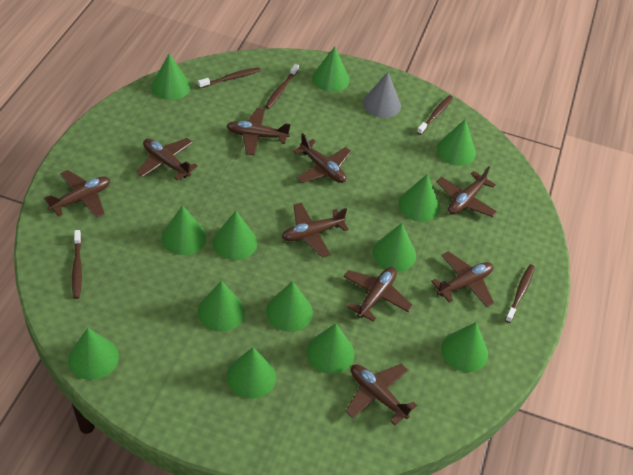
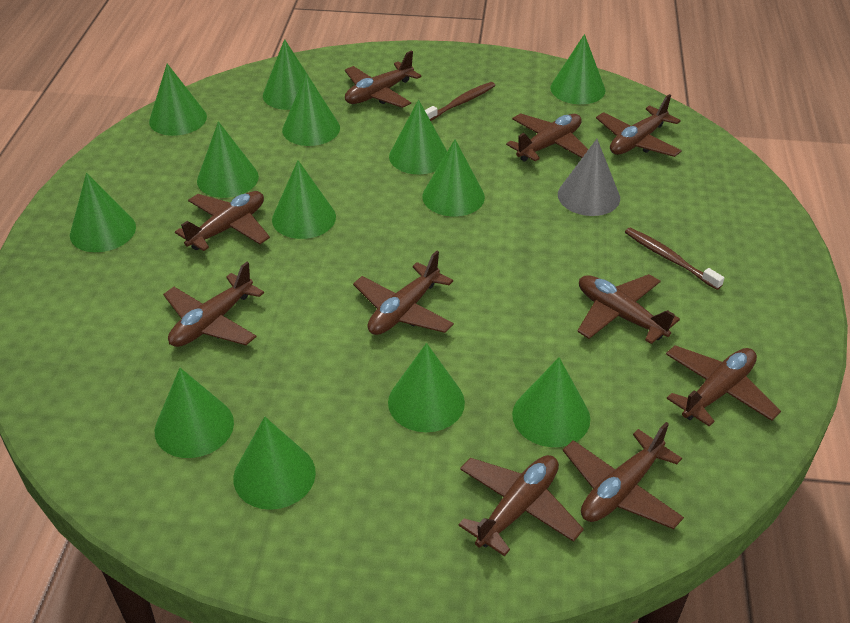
brown plane: [44,170,110,218] [136,138,198,181] [227,108,291,156] [282,202,349,258] [293,133,351,183] [343,267,413,322] [346,364,417,425] [431,251,494,307] [436,166,497,217] = 9 -> [163,262,264,347] [175,191,270,251] [345,50,422,108] [353,251,454,335] [458,455,584,556] [506,113,589,162] [563,422,684,529] [577,274,680,344] [596,94,682,157] [666,345,781,427] = 10
brown toothbrush: [72,230,82,299] [198,67,260,88] [265,64,299,109] [417,95,453,135] [505,264,535,323] = 5 -> [425,82,495,121] [625,228,724,290] = 2

